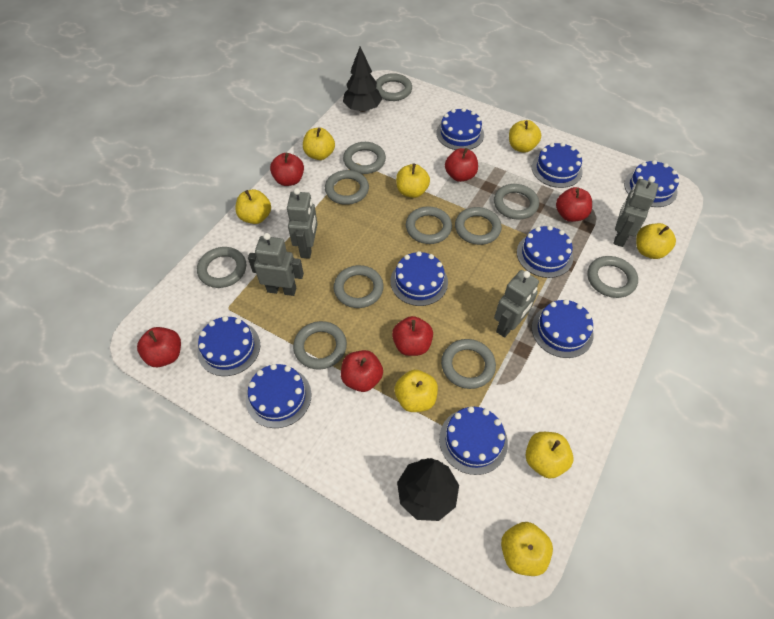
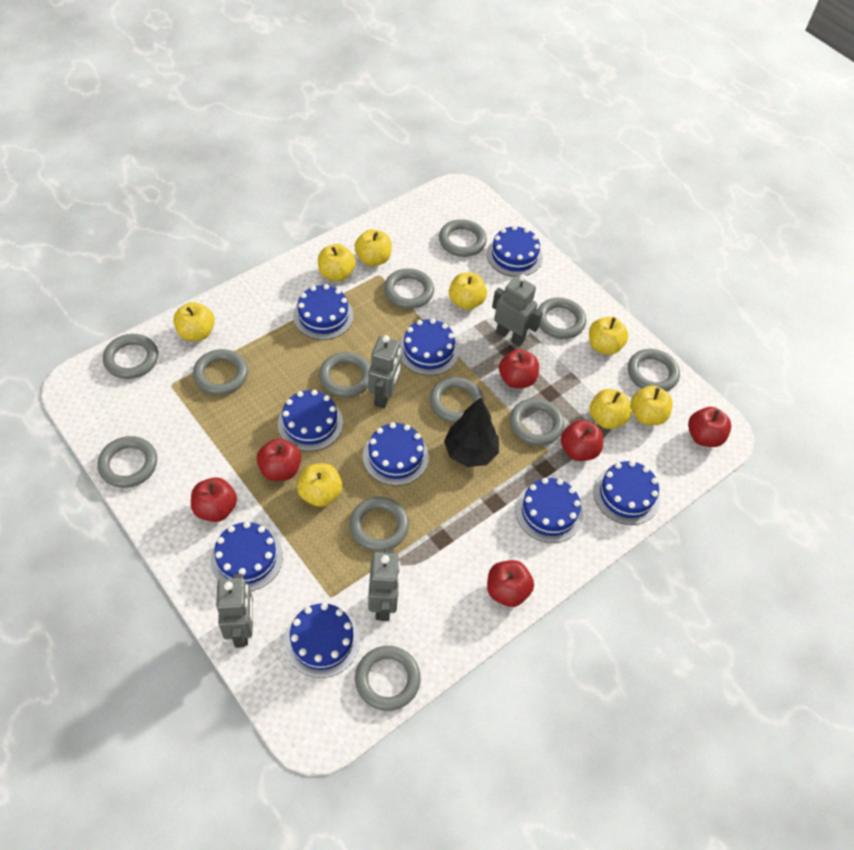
black tree: [343,47,382,112] [397,458,459,521] = 2 -> [444,397,499,467] = 1
grey ring: [197,247,246,288] [293,321,347,370] [325,170,369,205] [333,265,384,308] [343,142,386,174] [376,73,412,101] [406,206,452,244] [441,339,496,389] [455,207,502,245] [494,184,539,220] [587,256,638,298] = 11 -> [97,436,157,488] [103,334,158,379] [193,349,248,395] [319,352,371,398] [349,497,409,552] [355,646,421,711] [384,268,434,309] [430,377,484,423] [439,219,487,257] [510,398,564,446] [538,298,586,339] [628,349,680,391] = 12

